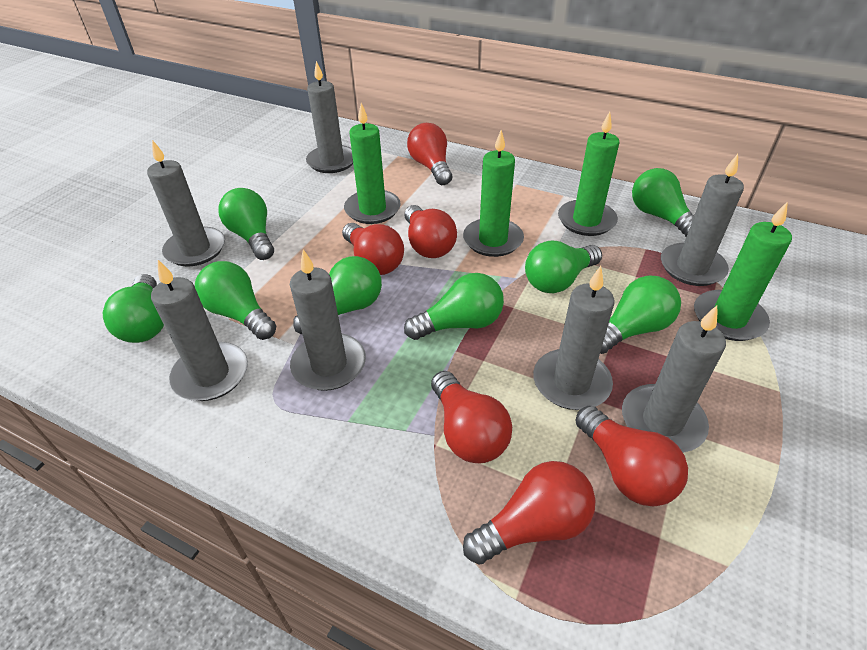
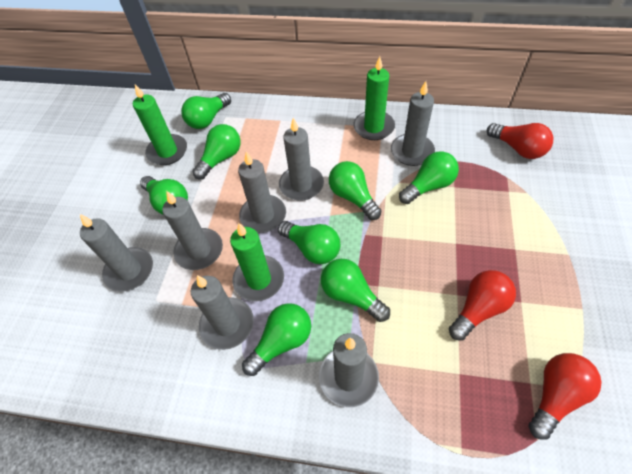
green candle: [344,103,401,224] [463,130,524,257] [558,112,620,236] [694,201,792,341] = 4 -> [133,84,187,165] [230,223,284,301] [353,56,395,140] = 3
red light bulb: [342,223,404,275] [404,205,457,258] [407,123,452,185] [431,371,512,464] [463,461,596,564] [575,405,688,506] = 6 -> [449,270,516,341] [487,123,553,159] [528,353,602,440] = 3

